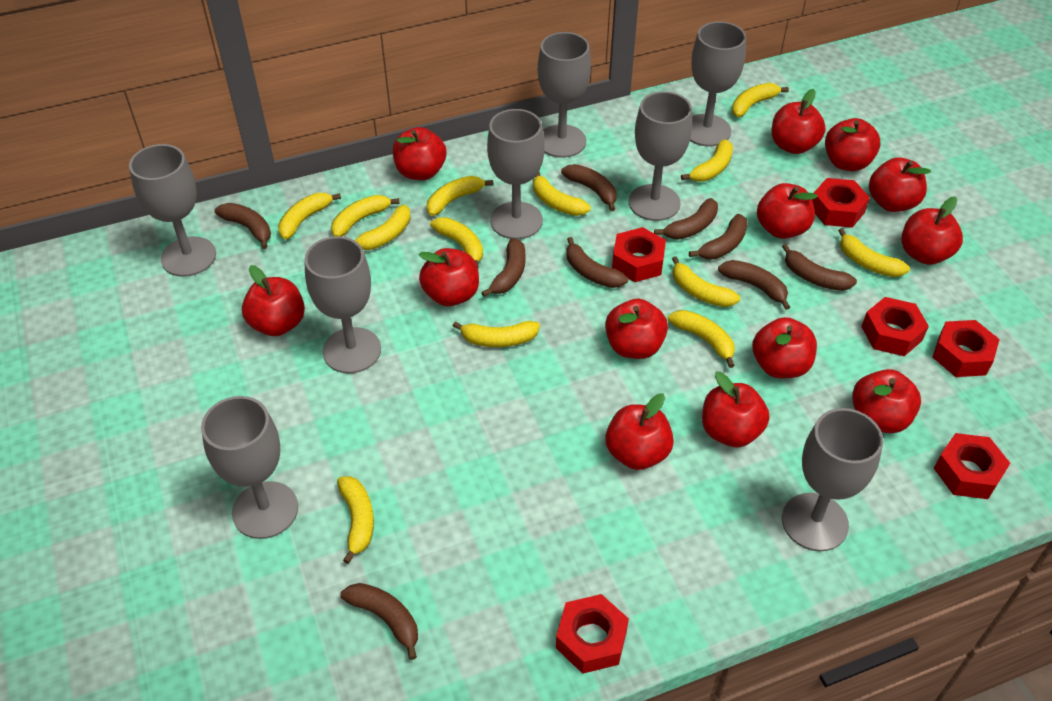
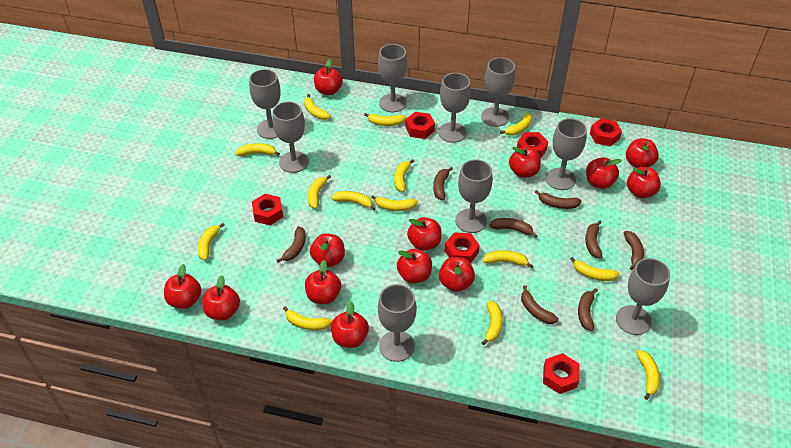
brown banana: [214,203,271,249] [340,583,418,660] [481,238,525,297] [561,164,617,211] [566,237,628,288] [654,198,718,240] [689,214,748,260] [718,260,790,310] [782,244,857,291] = 9 -> [277,226,306,263] [433,167,453,200] [489,218,537,238] [521,285,559,324] [535,190,581,209] [578,288,598,331] [585,220,603,259] [624,231,644,270] = 8
grey goblet: [129,144,216,277] [201,396,298,539] [304,236,381,373] [487,109,545,239] [538,32,591,158] [629,91,692,221] [690,22,746,146] [782,408,883,551] = 8 -> [249,69,281,139] [273,102,309,173] [378,44,407,112] [378,284,417,362] [438,73,471,143] [455,159,492,233] [481,58,515,127] [546,118,587,190] [616,258,670,335] = 9
yellow banana: [278,193,341,240] [331,195,399,237] [337,476,374,564] [355,205,411,250] [427,176,493,216] [430,217,483,268] [453,321,540,347] [533,172,591,216] [668,310,735,368] [672,256,740,307] [681,139,733,182] [732,83,789,117] [838,228,910,277] = 13 -> [198,223,225,260] [235,143,280,156] [283,306,332,331] [304,94,331,120] [308,175,331,209] [331,191,376,211] [364,113,407,126] [371,195,418,211] [394,159,414,192] [481,301,503,345] [483,250,533,268] [500,113,532,136] [570,257,620,281] [636,350,660,400] = 14

